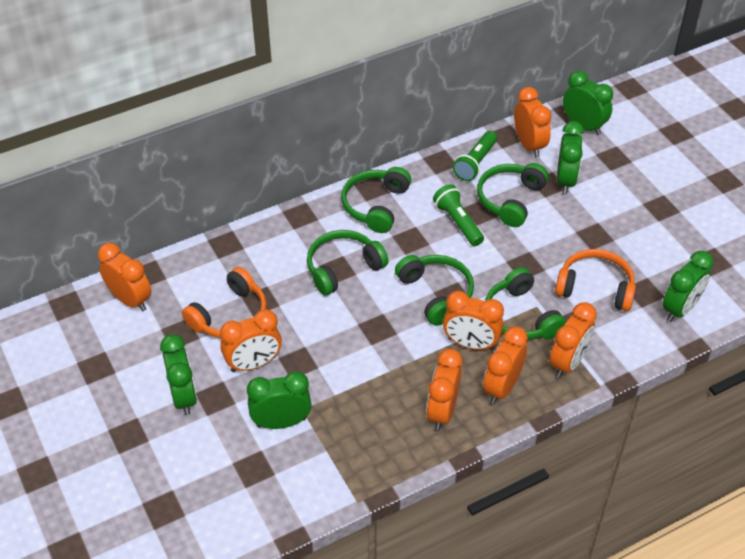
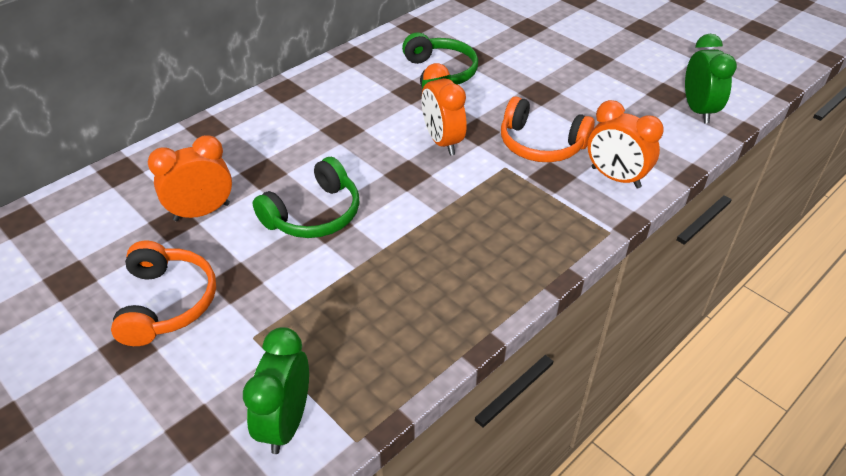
green clock: [160,334,197,415] [247,371,312,429] [556,121,584,194] [563,71,613,135] [662,251,713,322] = 5 -> [243,327,309,454] [685,34,737,123] = 2
green flashlight: [433,184,484,246] [453,131,497,181] = 2 -> none = 0
green headphones: [307,230,388,296] [341,167,411,233] [395,255,474,326] [477,163,549,227] [485,267,566,340] = 5 -> [253,157,359,238] [402,32,478,88] = 2
orange clock: [98,243,151,311] [220,309,282,372] [427,349,462,430] [443,291,504,350] [483,326,528,404] [514,87,552,157] [550,302,597,378] = 7 -> [148,135,232,221] [422,63,467,155] [587,100,664,188] = 3

